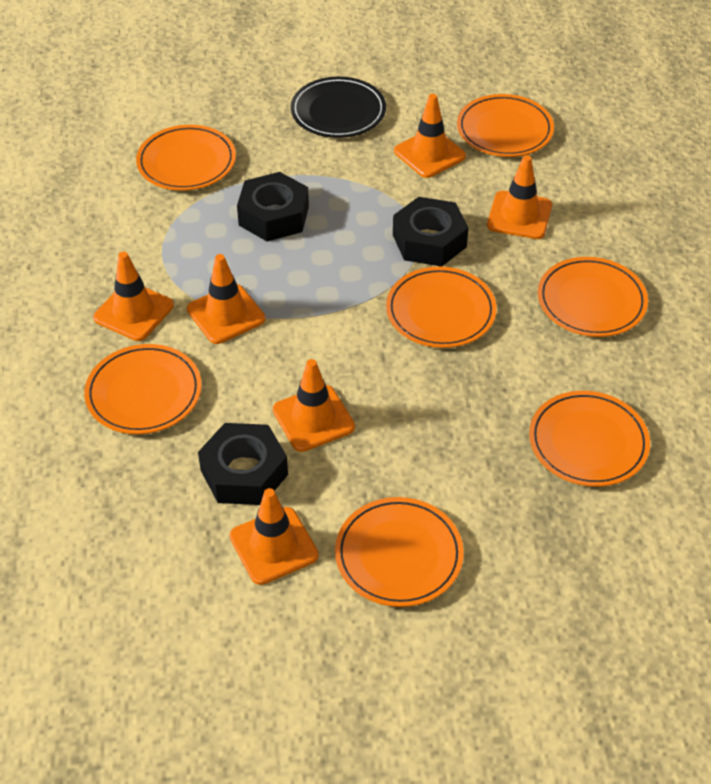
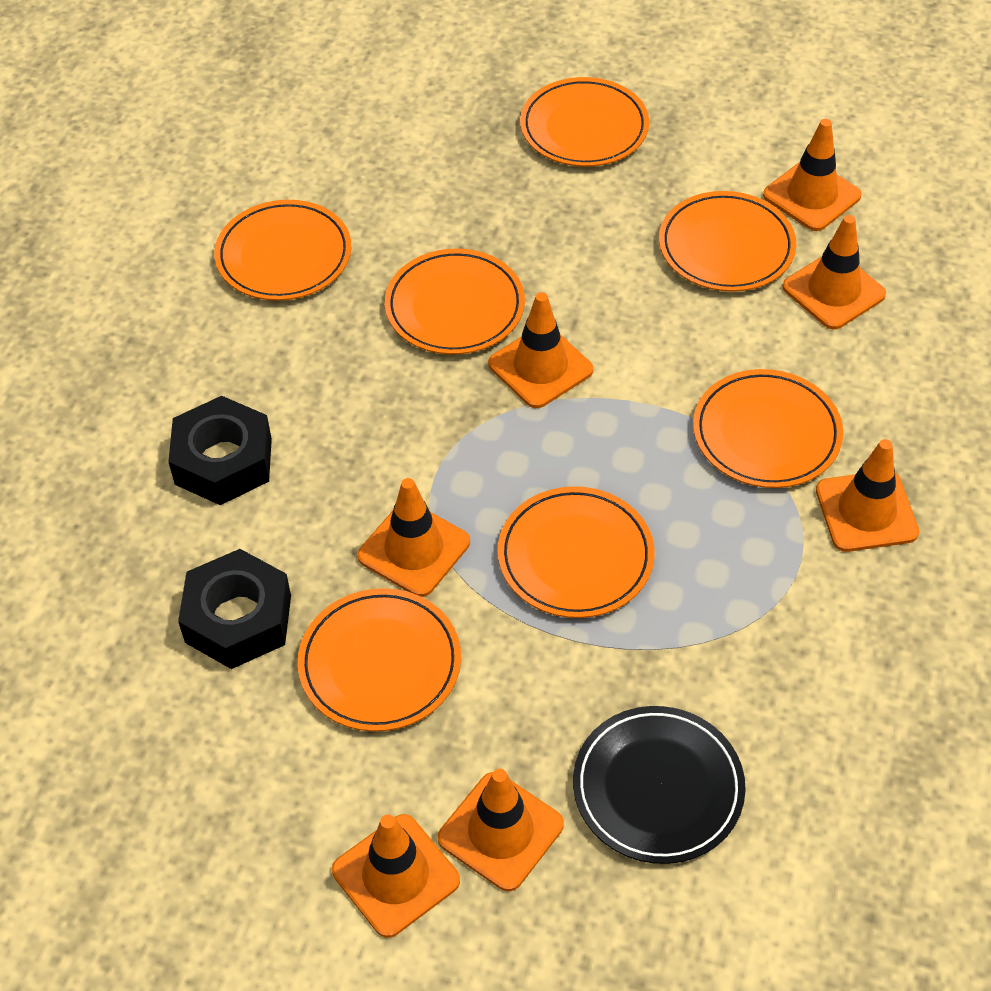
black nut: [198,423,288,505] [237,172,309,241] [393,197,469,267] = 3 -> [168,396,272,505] [178,549,291,669] = 2
orange traffic cone: [93,251,174,341] [187,254,265,344] [230,488,319,585] [273,359,355,452] [394,94,466,178] [487,155,552,239] = 6 -> [332,814,460,938] [357,478,470,597] [438,769,564,891] [488,292,593,408] [763,119,862,231] [782,215,886,330] [816,439,919,552] = 7

